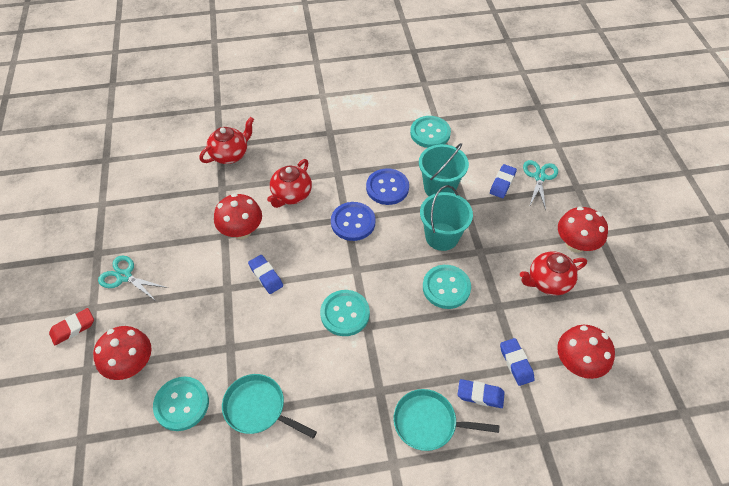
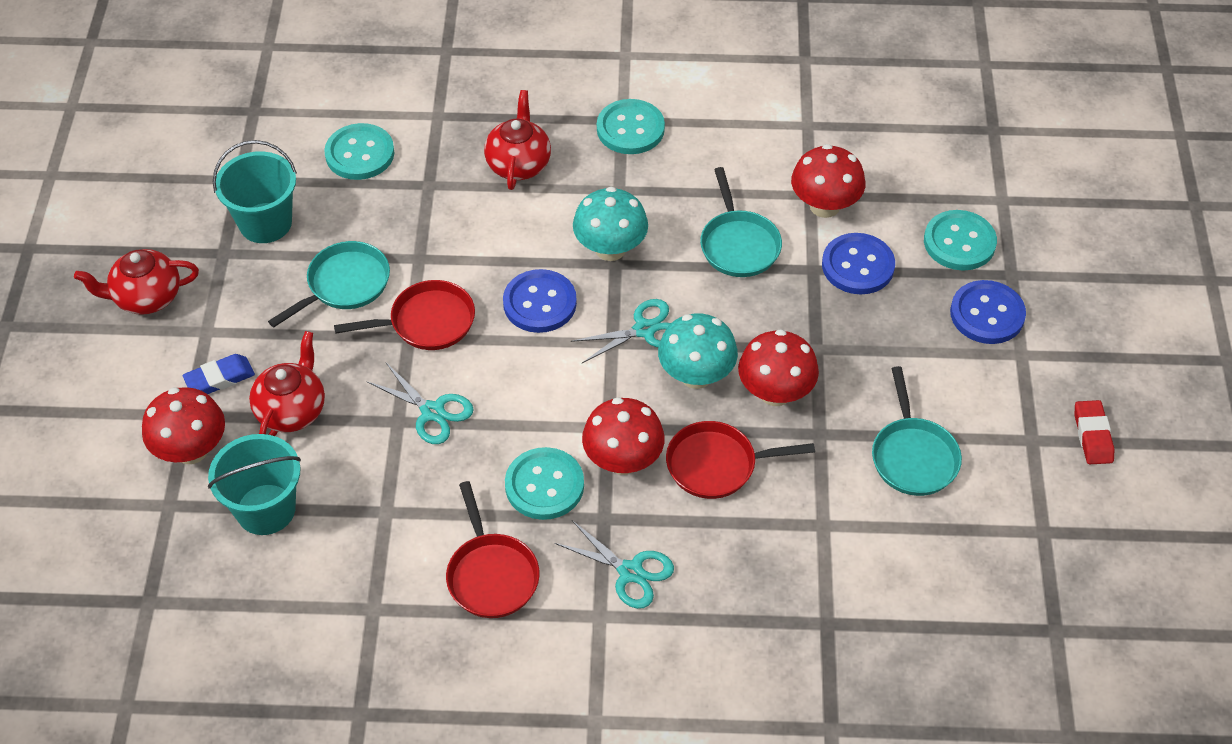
blue button: [331,202,375,241] [366,168,409,205] = 2 -> [503,269,577,333] [822,233,895,294] [950,280,1026,344] = 3
blue eraser: [248,255,283,294] [458,379,505,408] [490,164,517,198] [500,338,535,386] = 4 -> [183,354,255,394] = 1
red pan: none = 0 -> [334,280,475,350] [446,481,540,618] [666,421,815,499] = 3
turquoise mushroom: none = 0 -> [573,187,648,261] [658,313,738,389] = 2
turquoise pan: [222,374,317,438] [393,389,499,451] = 2 -> [268,241,390,327] [700,167,782,277] [872,366,962,496] = 3
turquoise scissors: [98,256,168,302] [523,160,558,210] = 2 -> [366,363,474,444] [555,520,674,609] [571,299,671,363] = 3

